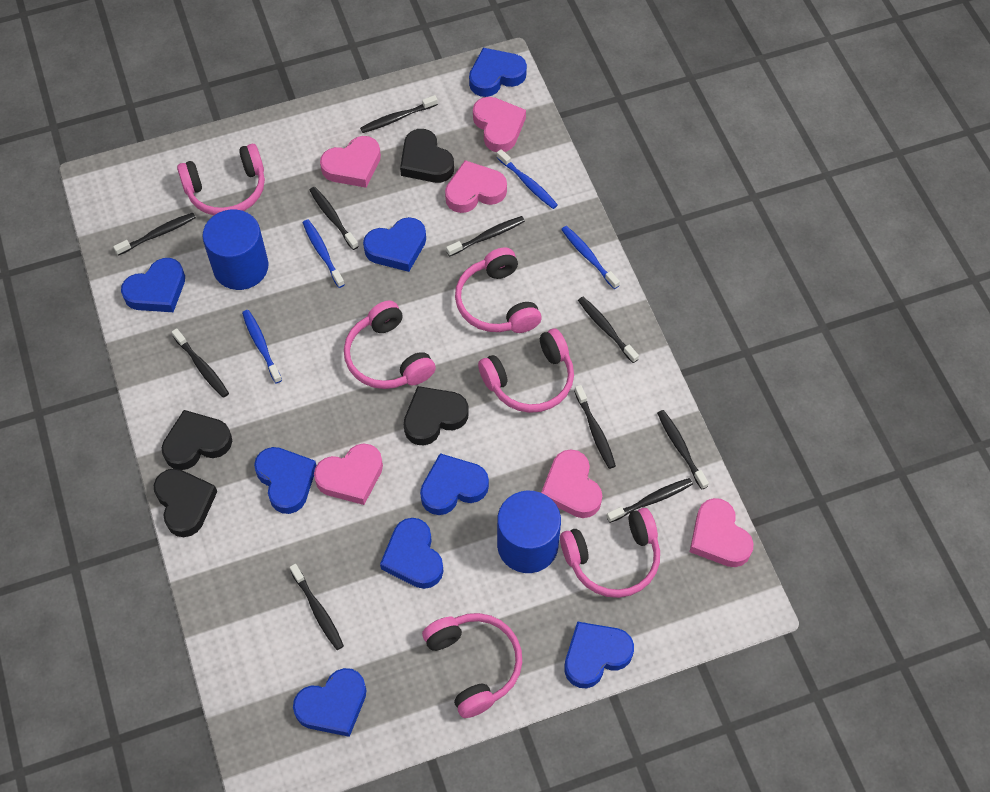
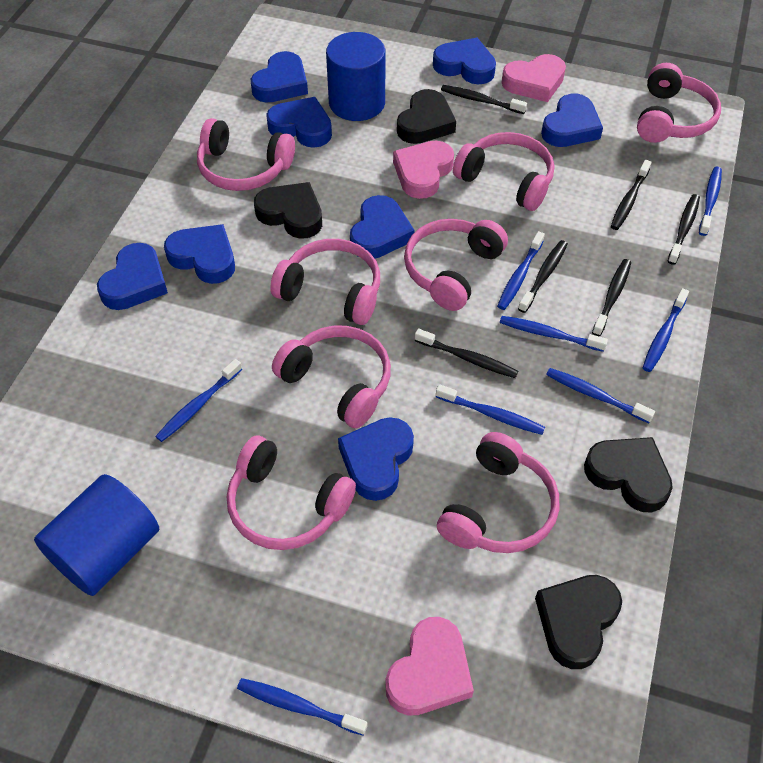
black toothbrush: [113,213,196,256] [172,328,229,398] [290,564,344,650] [309,187,359,250] [360,95,438,133] [446,216,525,257] [574,385,616,469] [578,297,639,363] [606,478,693,523] [657,410,709,490] = 10 -> [415,329,518,378] [441,85,527,114] [518,240,568,313] [592,259,631,337] [611,160,652,230] [668,194,700,265] = 6
blue toothbrush: [242,310,282,383] [303,220,345,288] [497,149,558,209] [561,226,620,289] = 4 -> [155,359,242,442] [237,678,367,736] [436,384,545,435] [497,231,545,310] [500,316,608,352] [546,368,655,423] [643,288,689,372] [699,167,722,236] = 8
pink headphones: [177,144,265,215] [344,301,436,389] [422,613,522,718] [455,247,541,333] [478,329,574,413] [560,508,660,598] = 6 -> [197,118,295,191] [227,436,356,550] [270,239,380,325] [272,326,391,428] [404,219,508,311] [437,432,559,553] [453,132,554,211] [637,63,721,143] = 8
pink heart: [314,443,383,505] [320,136,381,188] [445,160,507,213] [473,97,526,152] [541,450,602,518] [690,498,754,567] = 6 -> [385,617,474,716] [393,141,454,199] [502,54,566,102] = 3

